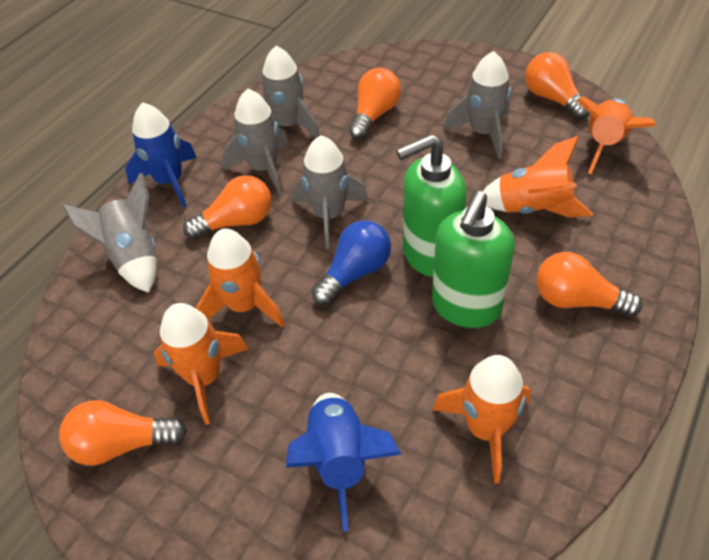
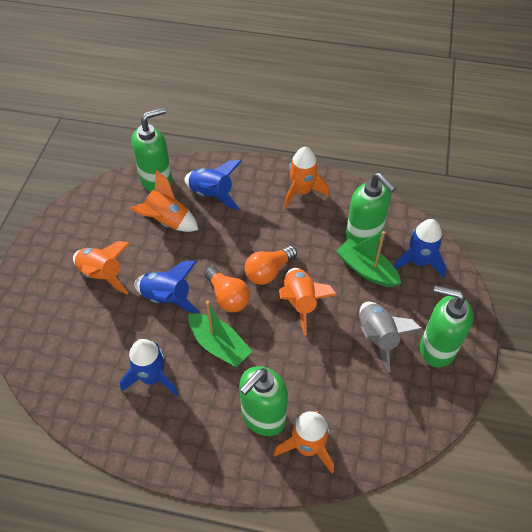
blue light bulb: [312,220,391,305] = 1 -> none = 0
blue rocket: [125,103,197,207] [286,393,402,532] = 2 -> [120,339,178,396] [134,261,200,314] [184,160,242,210] [394,219,446,278] = 4
green boat: none = 0 -> [188,301,252,367] [336,231,401,287] = 2
green soap dispenser: [396,134,467,277] [432,191,515,328] = 2 -> [131,108,172,192] [239,366,288,436] [345,173,396,243] [420,285,473,368] = 4
grey rocket: [62,173,157,293] [222,89,289,194] [263,46,320,138] [292,135,369,249] [444,51,511,159] = 5 -> [359,302,422,373] = 1
orange light bulb: [59,400,187,466] [183,175,272,239] [349,68,401,139] [525,52,590,119] [537,252,642,317] = 5 -> [204,266,250,312] [245,246,297,285] = 2

